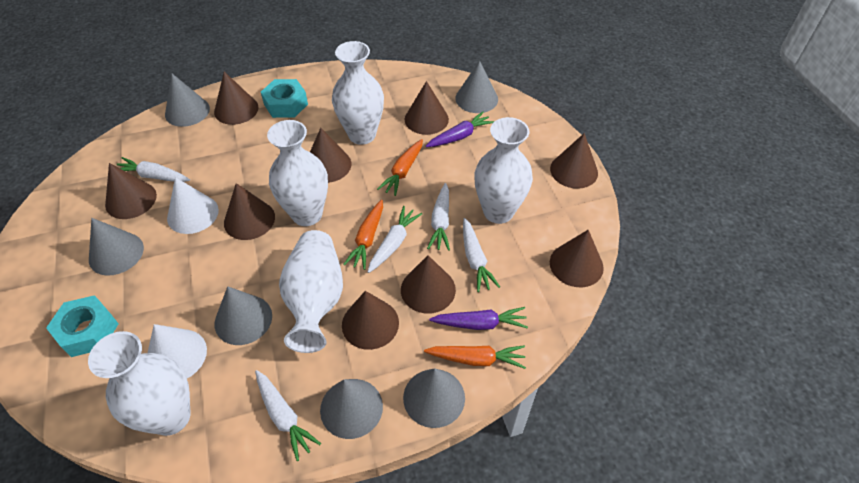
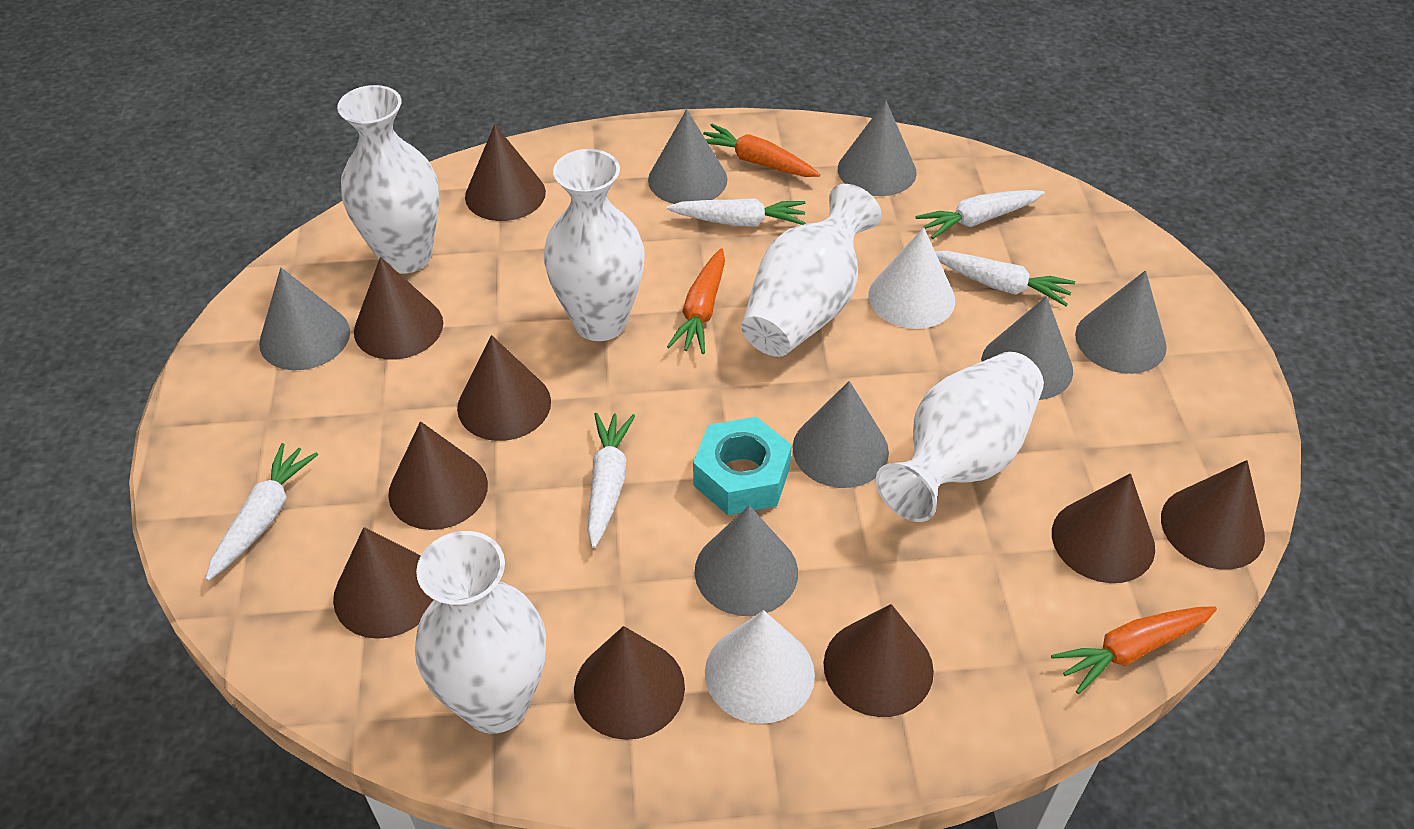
grey cone: [89,218,144,276] [165,74,210,127] [215,286,272,345] [320,379,383,439] [403,368,465,428] [455,61,498,113] = 6 -> [259,268,350,370] [648,109,727,204] [695,505,798,616] [793,381,889,488] [838,101,917,196] [981,296,1073,400] [1075,270,1167,374] = 7
purple carrot: [426,112,494,147] [429,307,528,330] = 2 -> none = 0
turquoise nut: [46,295,119,357] [261,79,308,118] = 2 -> [693,417,792,515] = 1

